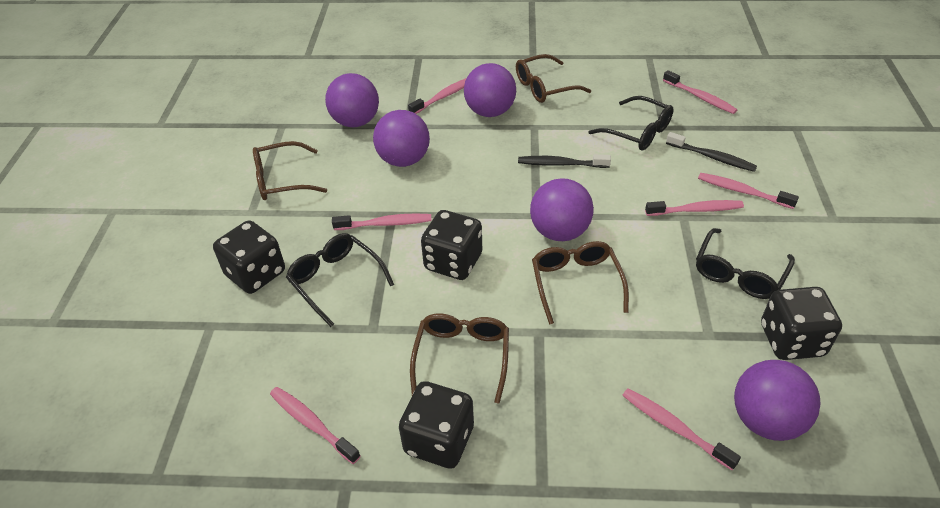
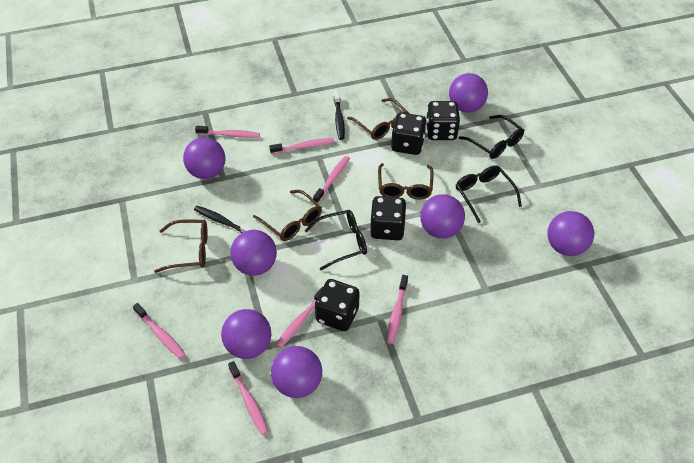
purple ball: [325,73,379,127] [373,110,430,167] [464,63,516,117] [530,178,594,241] [734,360,821,441] = 5 -> [183,137,226,179] [221,309,271,359] [230,230,277,276] [271,346,322,398] [420,194,465,238] [449,73,488,113] [547,211,594,256] = 7

